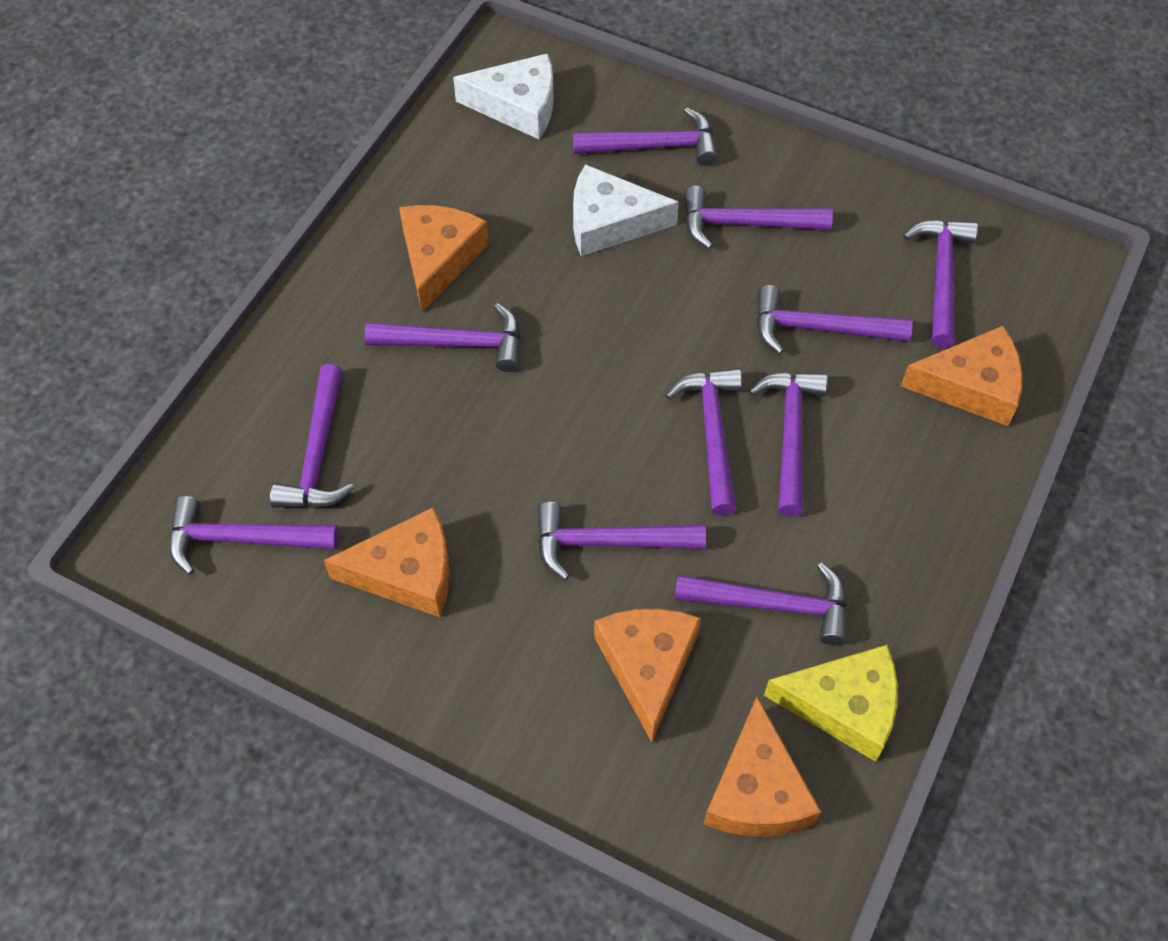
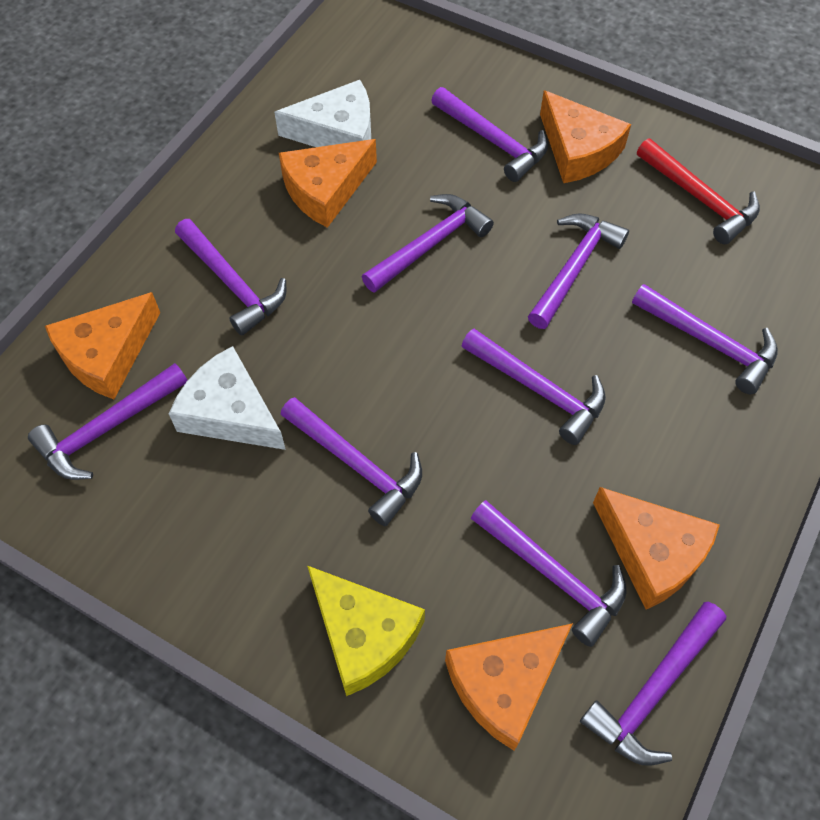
purple hammer: [169,496,338,575] [270,364,354,508] [365,303,520,372] [537,502,706,580] [573,107,718,166] [665,368,742,516] [674,563,847,645] [684,186,833,249] [749,372,828,517] [757,285,913,354] [903,220,978,348] = 11 -> [28,363,187,480] [175,219,286,336] [281,397,422,526] [362,194,494,293] [431,87,548,182] [462,329,606,445] [471,500,627,647] [528,213,629,329] [580,602,726,766] [632,284,778,394] = 10
red hammer: none = 0 -> [637,139,760,244] = 1

